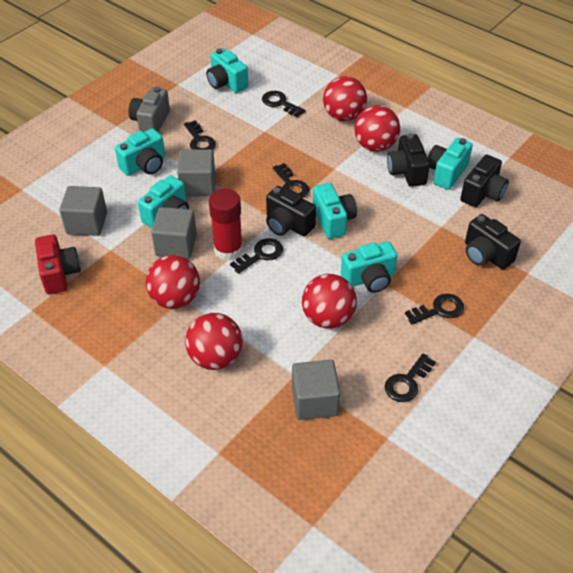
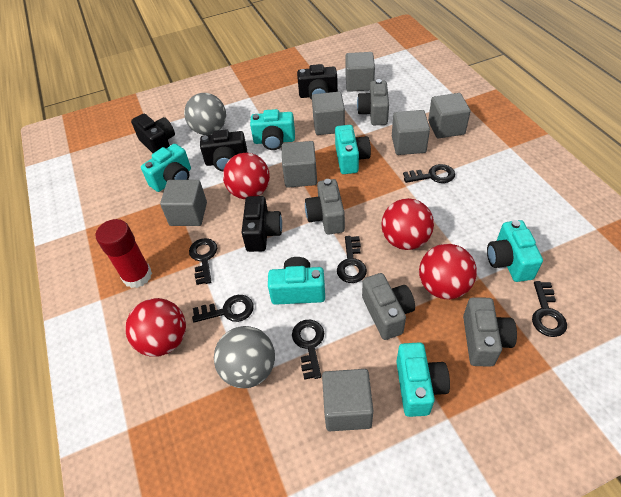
grey ball: none = 0 -> [184,93,226,135] [214,326,275,388] = 2
grey camera: [129,87,170,132] = 1 -> [305,179,345,235] [357,79,389,125] [362,273,415,340] [463,297,517,367] = 4
grey cube: [59,186,107,236] [151,207,197,259] [177,149,215,197] [292,360,340,420] = 4 -> [160,180,207,226] [281,141,317,188] [312,92,345,135] [322,369,373,431] [345,52,375,92] [392,110,430,155] [428,93,471,138] = 7
red ball: [146,255,200,309] [185,313,242,370] [302,274,357,329] [323,76,367,121] [354,105,400,152] = 5 -> [125,298,186,357] [223,153,270,199] [381,198,434,250] [419,244,477,299] = 4
red camera: [35,234,81,294] = 1 -> none = 0

